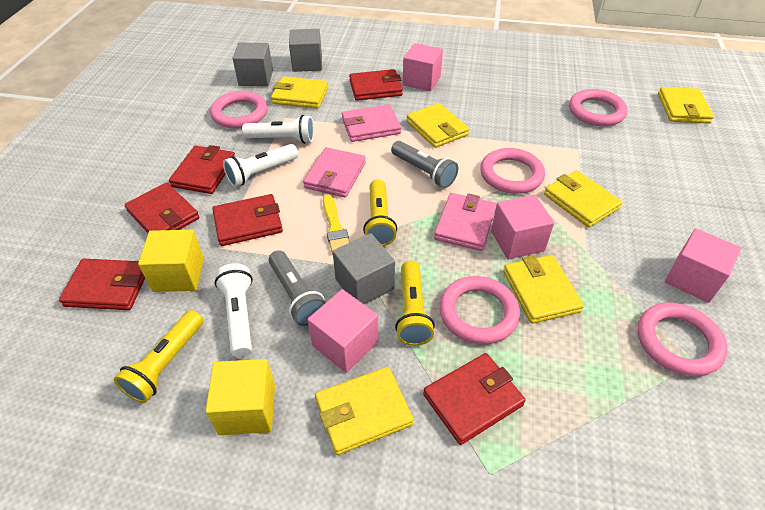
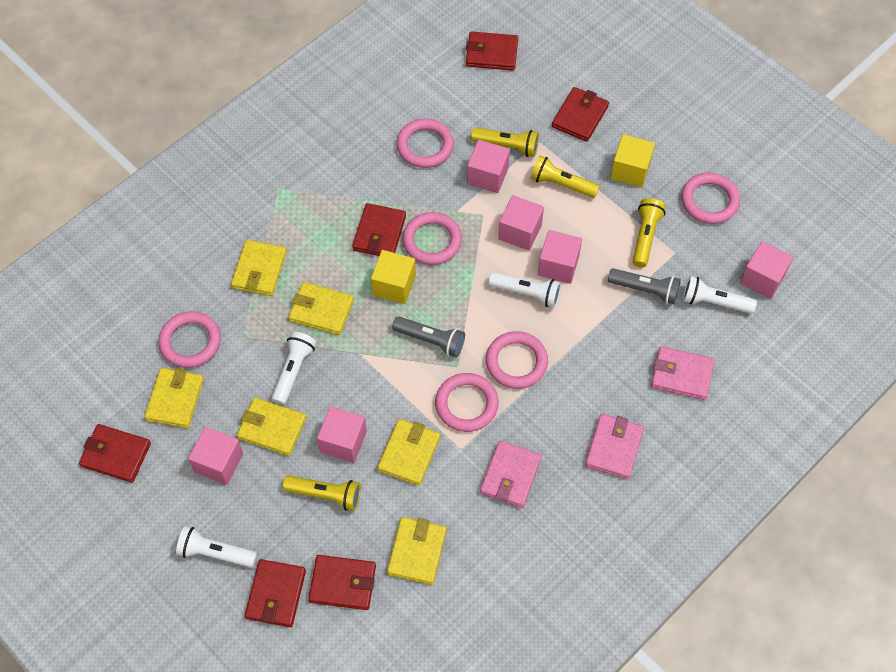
grey cube: [232,43,273,86] [289,29,322,72] [333,233,395,304] = 3 -> none = 0
pink cube: [307,289,378,373] [403,43,443,91] [491,195,554,259] [665,228,741,303] = 4 -> [188,427,243,485] [317,406,367,463] [467,140,510,193] [498,195,544,251] [538,230,582,284] [740,241,793,299] = 6
pink ring: [210,91,268,129] [439,276,520,344] [480,148,545,194] [569,89,628,126] [637,303,727,376] = 5 -> [158,311,221,368] [396,119,454,168] [402,212,462,265] [435,373,499,432] [486,331,548,389] [681,173,740,224] = 6
white flashlight: [215,263,253,357] [223,144,298,187] [242,115,314,144] = 3 -> [176,526,257,568] [271,332,316,405] [489,272,561,308] [683,276,757,314] = 4
yellow brush: [323,195,350,255] = 1 -> none = 0
yellow flashlight: [114,310,203,403] [363,179,397,246] [395,260,435,346] = 3 -> [283,475,361,511] [471,127,539,157] [531,155,600,198] [633,198,666,267] = 4

